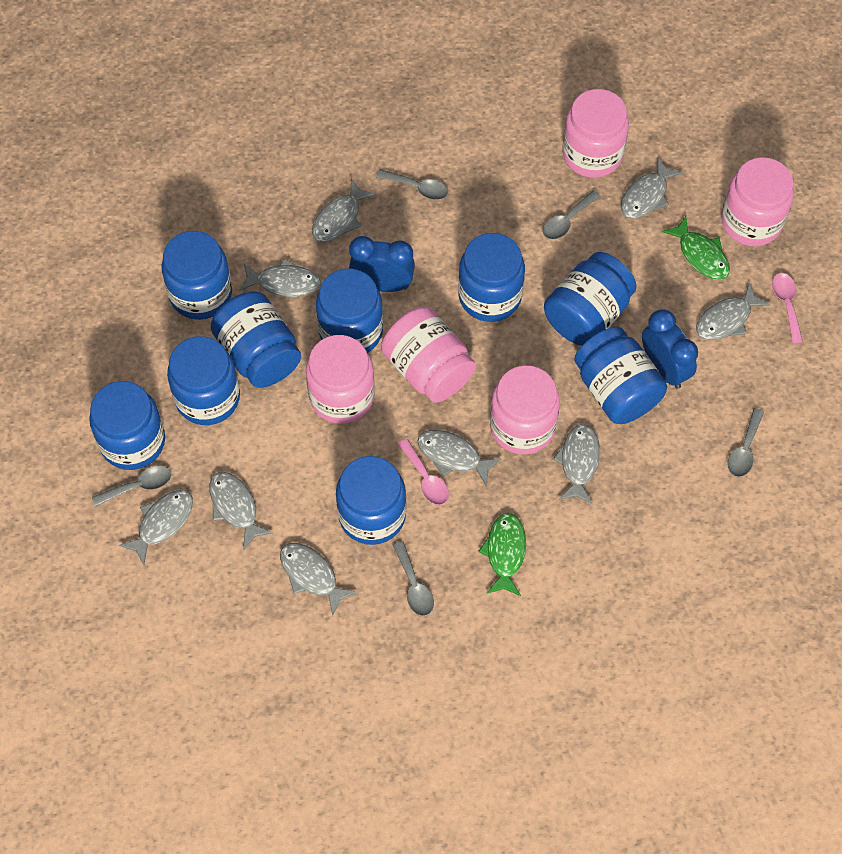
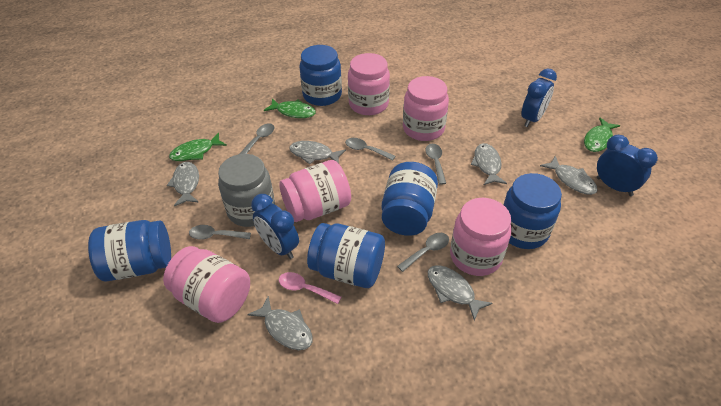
blue clock: [349,236,415,292] [642,309,698,389] = 2 -> [251,194,299,259] [521,68,557,127] [597,135,658,196] = 3
blue jar: [89,381,165,470] [162,231,232,320] [167,336,240,425] [211,291,301,388] [316,269,383,353] [336,456,406,545] [458,233,525,322] [544,252,637,346] [574,327,667,424] = 9 -> [88,220,171,282] [299,45,342,106] [307,223,385,288] [382,162,438,236] [503,173,562,249] = 5
green fish: [478,513,526,596] [662,216,730,280] = 2 -> [169,133,227,161] [264,98,316,118] [584,118,621,152] = 3
grey fish: [119,490,193,565] [210,472,273,550] [239,258,321,297] [280,543,357,616] [312,179,376,242] [417,430,502,486] [553,424,600,504] [621,157,683,219] [696,283,771,340] = 9 -> [167,162,199,206] [248,296,313,350] [289,141,346,164] [428,266,493,321] [471,143,507,185] [540,156,598,195] = 6
grey jar: none = 0 -> [218,154,275,227] = 1
pink spoon: [398,439,449,505] [772,273,803,344] = 2 -> [279,272,341,304] = 1

